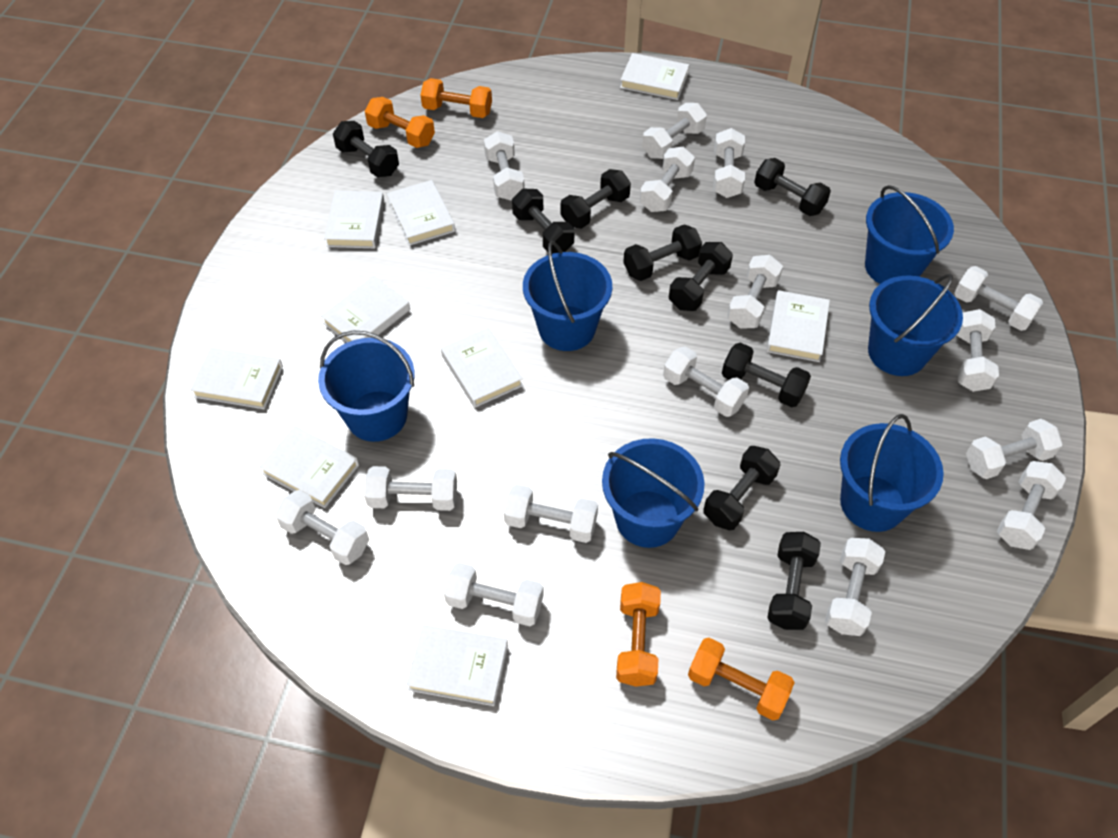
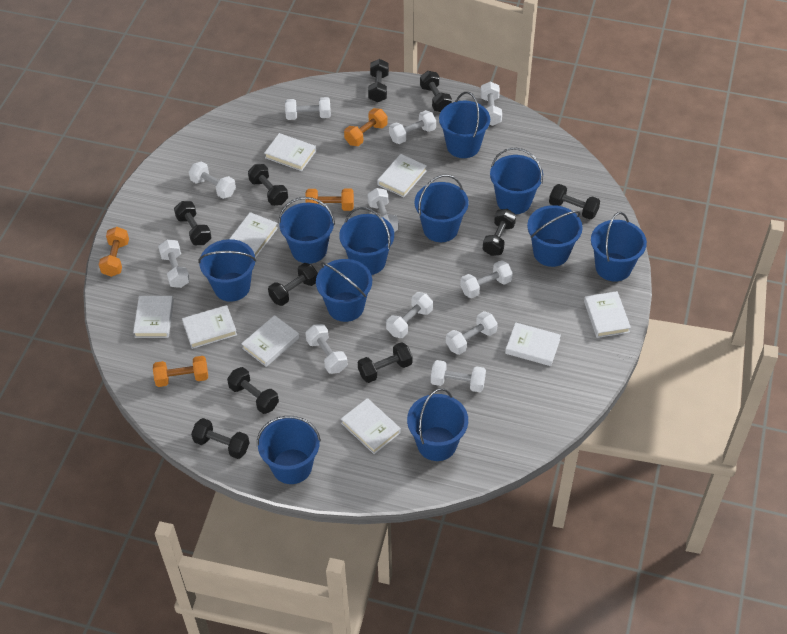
black dumbbell: [333,121,399,177] [512,189,574,254] [560,169,631,229] [623,224,702,281] [669,242,733,311] [703,446,780,530] [722,343,811,407] [754,158,831,216] [767,532,821,630] = 9 -> [174,201,212,245] [191,418,249,459] [227,367,279,414] [248,164,288,206] [268,263,318,306] [358,342,413,383] [368,59,389,102] [420,71,452,112] [483,209,516,256] [549,184,600,219] = 10
blue bucket: [318,330,415,442] [523,241,612,351] [602,438,705,548] [840,414,944,532] [865,185,954,284] [868,274,963,376] = 6 -> [198,239,256,302] [257,416,321,484] [279,197,335,264] [316,259,372,322] [339,207,394,275] [407,388,468,461] [415,174,468,242] [439,92,490,158] [490,147,543,214] [527,205,583,267] [591,212,647,282] = 11
white dumbbell: [275,490,369,565] [364,466,457,511] [444,562,544,626] [484,131,525,200] [504,484,598,543] [640,147,695,212] [642,103,707,159] [663,346,749,417] [713,128,745,198] [727,255,783,329] [825,538,885,636] [954,266,1043,331] [957,309,999,392] [966,419,1062,479] [997,461,1066,550] = 15 -> [158,239,190,288] [189,161,236,199] [285,97,331,120] [305,324,347,374] [368,188,399,232] [386,292,433,338] [389,110,436,144] [431,360,486,392] [446,311,498,355] [460,260,513,298] [480,82,502,126] = 11

